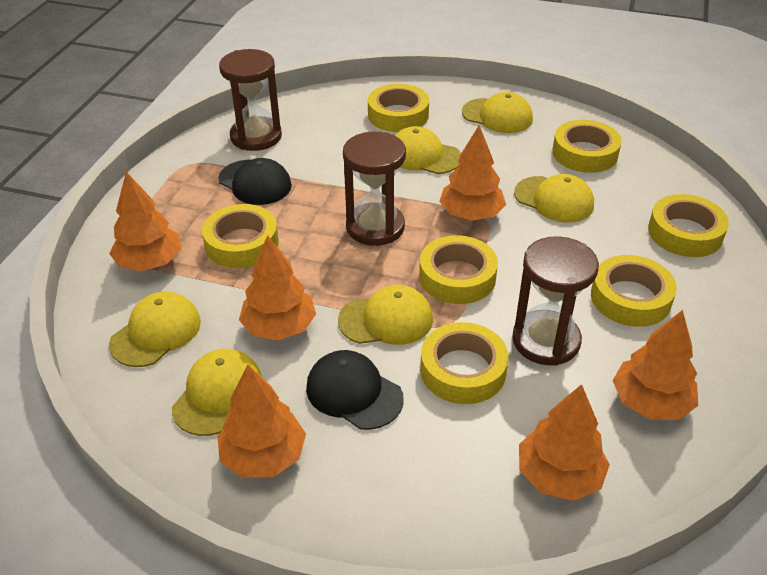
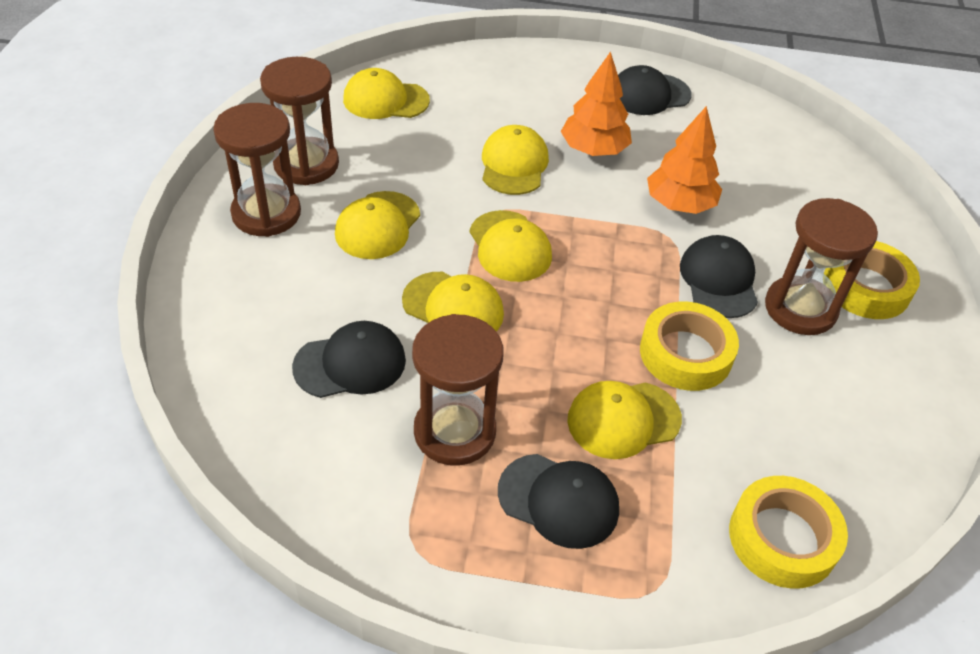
black cap: [218,158,292,205] [306,350,404,430] = 2 -> [292,321,406,398] [498,454,619,549] [618,65,692,115] [680,235,758,318] = 4
brown hourglass: [219,49,282,151] [343,132,406,246] [512,236,599,365] = 3 -> [213,103,301,237] [260,57,339,185] [412,314,504,466] [765,198,878,335] = 4
orange tree: [109,172,181,271] [218,365,306,478] [239,235,316,341] [439,125,506,221] [519,384,610,501] [613,310,698,420] = 6 -> [561,51,632,156] [647,106,722,214] = 2
yellow tape: [202,204,279,268] [368,84,429,132] [419,235,498,304] [420,322,508,404] [552,120,622,173] [591,255,677,327] [648,194,729,257] = 7 -> [640,302,739,391] [729,476,848,589] [824,241,920,319] = 3

